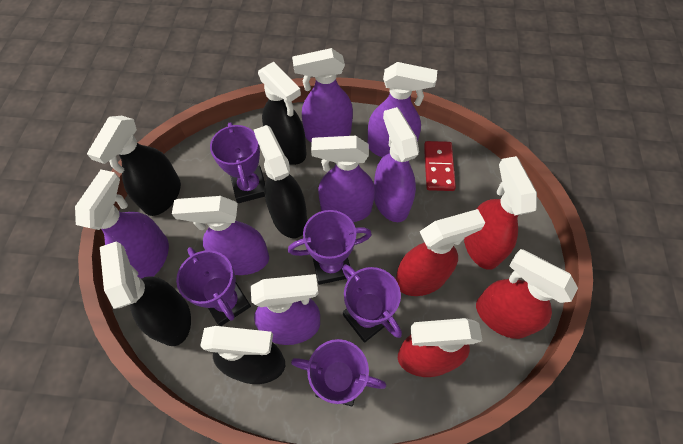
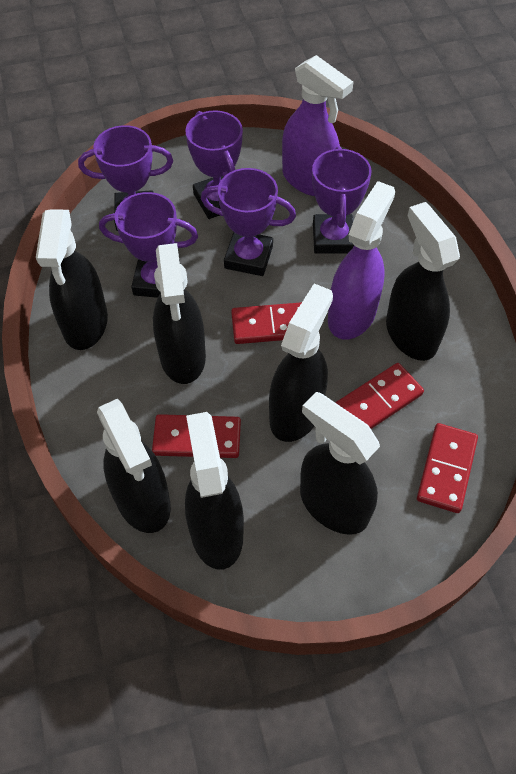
black spray bottle: [87,116,181,216] [100,241,191,346] [200,326,285,384] [254,125,307,238] [258,62,307,165] = 5 -> [36,209,108,350] [97,399,171,533] [153,243,206,384] [185,412,244,570] [269,284,333,442] [300,392,380,535] [386,202,460,361] = 7
purple spray bottle: [75,169,169,279] [172,196,269,275] [251,274,320,345] [292,48,353,143] [311,136,375,222] [368,62,437,157] [374,107,419,222] = 7 -> [282,55,354,196] [328,181,395,340] = 2
red domino: [424,141,456,191] = 1 -> [152,414,241,458] [231,302,302,344] [336,363,424,429] [417,423,478,513] = 4
red spray bottle: [395,209,485,296] [398,318,483,377] [464,156,537,270] [476,249,578,339] = 4 -> none = 0

